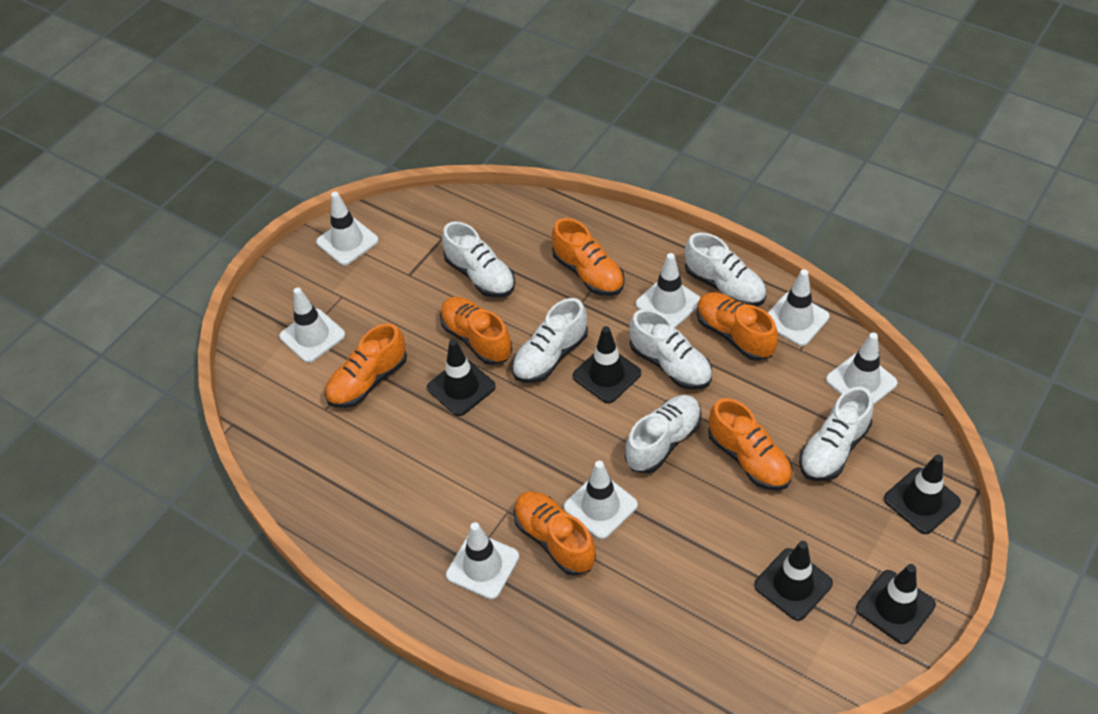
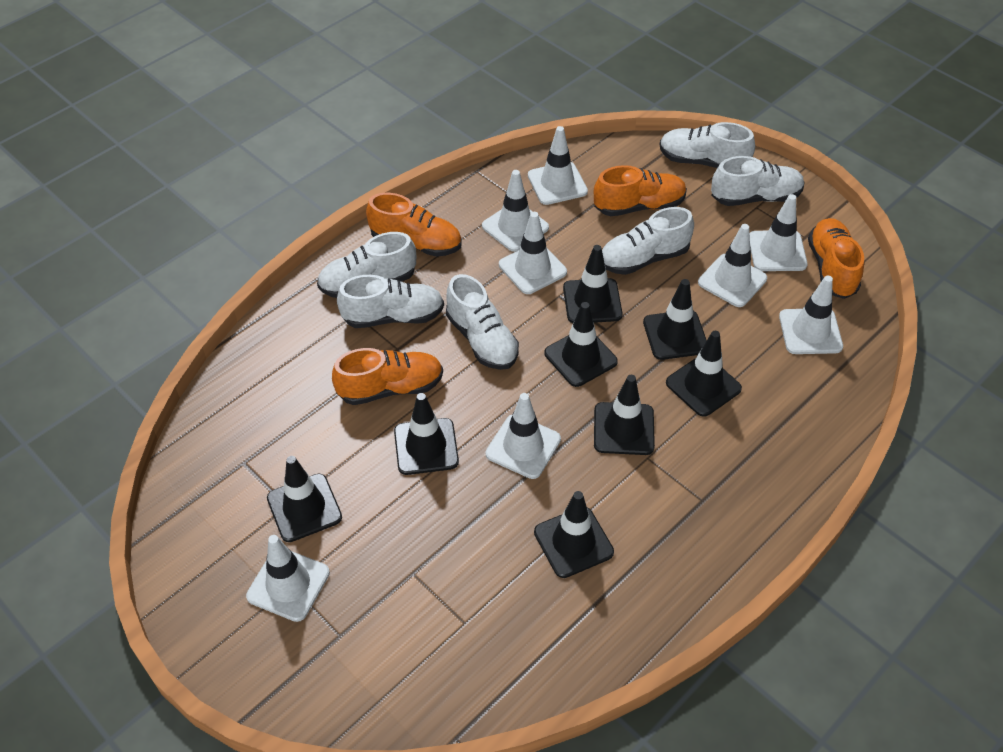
black traffic cone: [427,339,496,416] [573,326,641,403] [754,541,833,621] [856,564,936,644] [884,454,961,534] = 5 -> [267,456,342,542] [394,393,459,475] [534,491,614,578] [544,302,618,387] [563,245,622,323] [594,375,655,455] [643,279,707,360] [666,331,742,417] = 8
orange shoe: [325,323,407,408] [440,297,512,365] [514,491,596,576] [552,218,625,296] [697,292,778,361] [708,398,793,491] = 6 -> [332,348,443,405] [366,193,462,257] [594,165,687,216] [808,218,864,299] = 4
white traffic cone: [279,287,345,363] [316,192,379,265] [446,522,519,599] [564,461,638,539] [636,253,701,328] [768,269,830,346] [826,332,898,405] = 7 -> [246,535,330,622] [482,170,549,252] [486,393,561,479] [499,212,567,294] [528,126,588,205] [698,224,767,307] [750,194,808,271] [779,275,843,354] = 8

